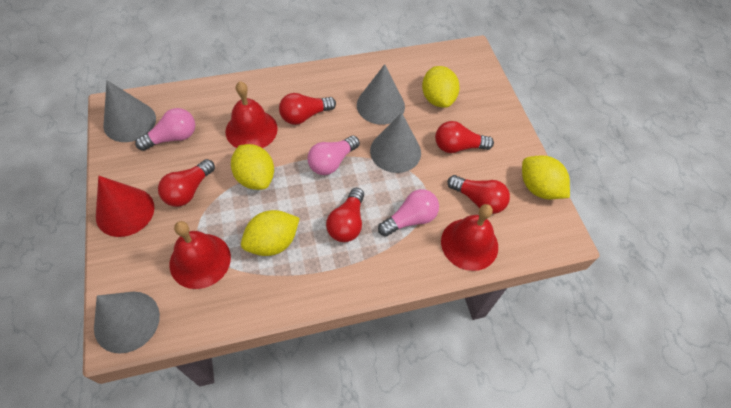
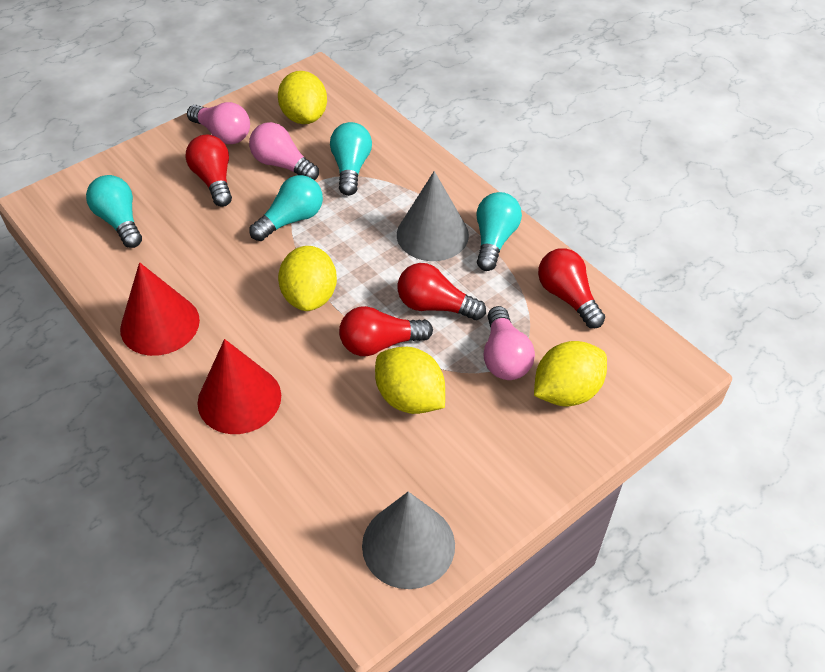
grey cone: [94,292,160,353] [103,80,156,142] [357,64,405,125] [370,112,421,173] = 4 -> [362,492,455,589] [397,171,469,261] = 2
red bell: [169,221,231,289] [225,81,278,148] [441,204,498,271] = 3 -> none = 0
red cone: [96,176,154,237] = 1 -> [120,262,200,356] [197,339,281,434] = 2
red light bulb: [158,159,215,207] [279,93,336,125] [326,188,364,242] [435,121,494,153] [447,175,510,214] = 5 -> [186,135,232,207] [339,306,433,356] [398,263,486,320] [538,248,605,328] = 4
turquoise light bulb: none = 0 -> [86,175,142,248] [249,175,323,241] [330,122,372,196] [477,192,522,271] = 4

